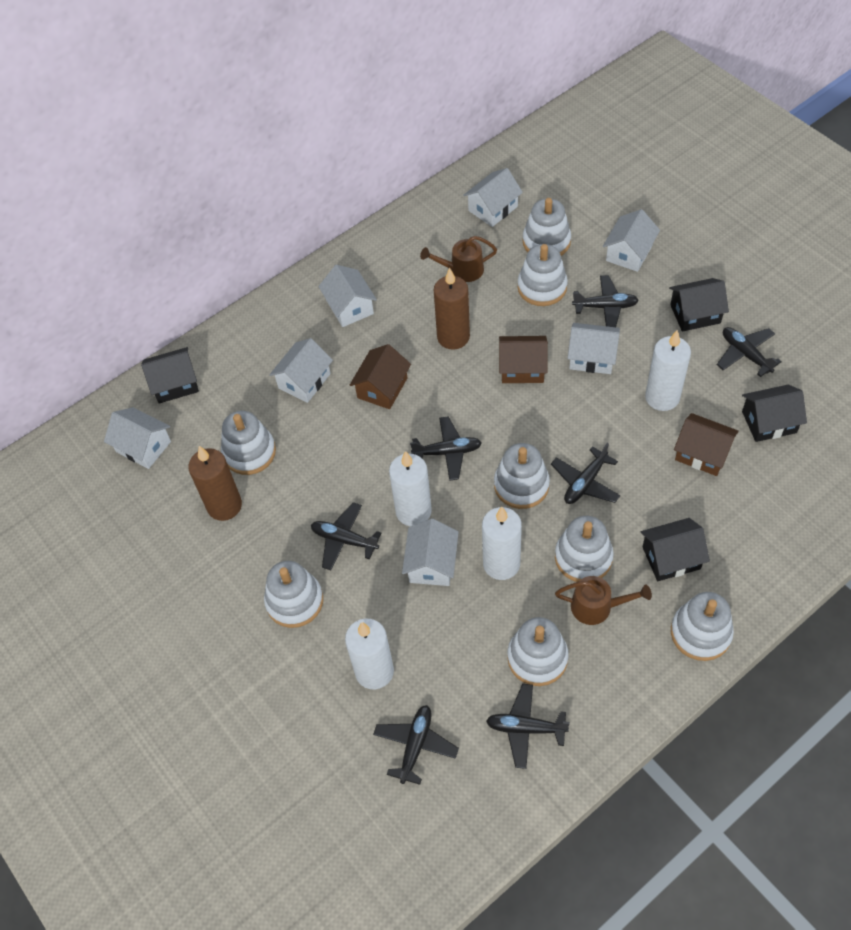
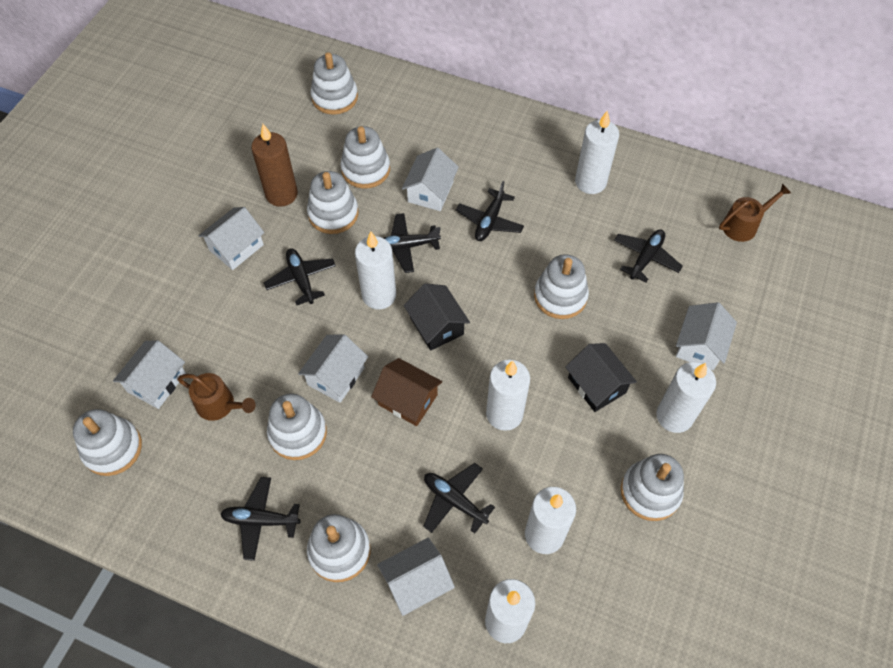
black house: [141,347,199,404] [641,518,710,581] [669,278,729,332] [742,385,807,442] = 4 -> [404,283,470,351] [565,343,637,412] = 2
black plane: [311,502,382,570] [373,705,459,785] [410,417,482,481] [486,684,570,769] [551,443,620,504] [572,275,639,327] [717,327,782,377] = 7 -> [220,477,301,561] [264,248,336,305] [384,213,441,273] [423,463,495,534] [456,181,524,241] [614,229,683,283] = 6
brown candle: [188,446,242,521] [434,268,470,350] = 2 -> [251,124,298,207] = 1
brown house: [350,344,411,409] [499,336,548,383] [674,413,739,476] = 3 -> [371,358,442,426] = 1
white candle: [345,619,394,689] [389,451,432,526] [482,507,522,580] [645,330,691,411] = 4 -> [355,232,396,309] [485,579,535,643] [486,360,530,431] [525,487,576,554] [575,110,619,194] [656,362,716,433] = 6
white house: [104,407,171,469] [269,338,333,403] [318,265,377,327] [402,519,459,586] [463,168,523,227] [567,323,620,374] [603,209,660,272] = 7 -> [113,340,186,409] [198,207,265,270] [298,334,368,403] [377,538,455,616] [402,148,459,211] [676,302,737,370] = 6

